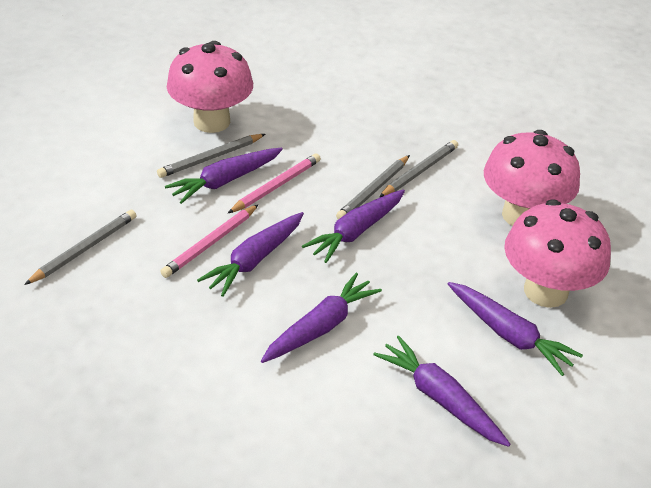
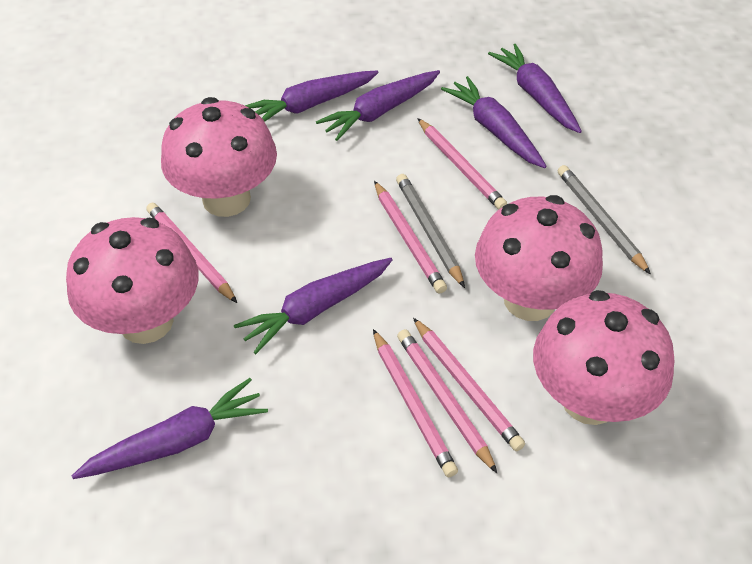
grey pencil: [24,210,137,285] [157,134,265,178] [336,155,410,219] [379,140,458,197] = 4 -> [396,174,465,288] [558,165,651,275] = 2
pink mushroom: [167,41,253,133] [484,130,580,226] [504,199,611,308] = 3 -> [66,217,198,344] [161,97,277,217] [475,195,603,321] [533,290,675,425] = 4
pink pencil: [160,204,259,278] [228,153,321,213] = 2 -> [146,203,237,303] [373,329,458,477] [374,181,447,294] [397,329,497,473] [413,318,525,451] [417,118,507,210] = 6

